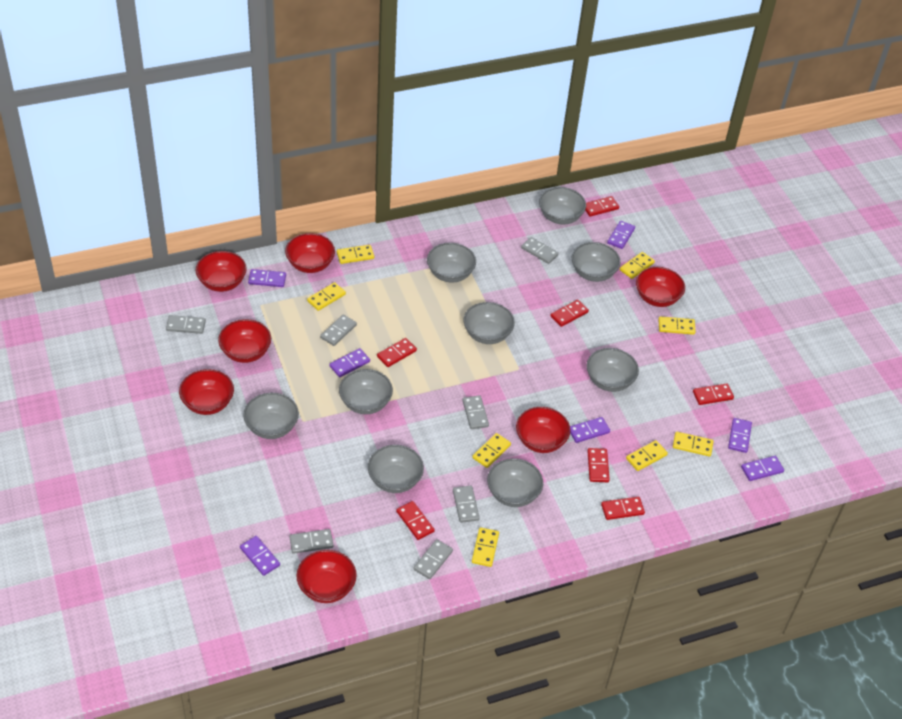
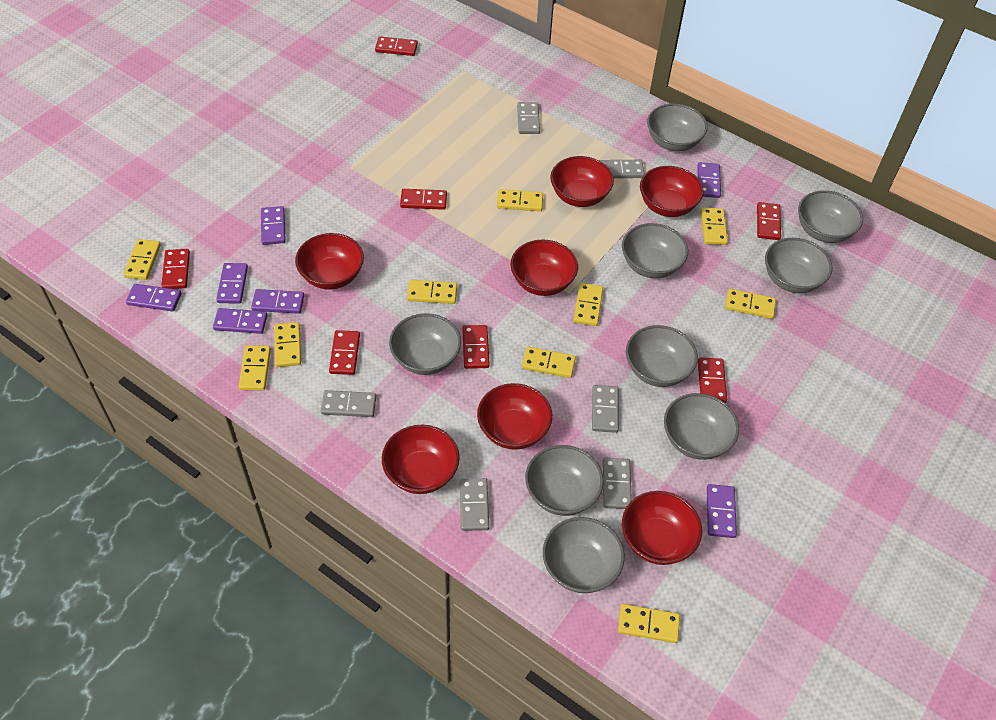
grey domino: [166,315,206,334] [289,529,333,554] [320,315,357,346] [413,539,453,579] [453,486,480,523] [462,395,489,429] [521,237,559,264] = 7 -> [321,390,376,417] [460,478,489,531] [517,102,540,134] [592,385,619,433] [599,160,645,178] [603,458,632,509] = 6
yellow domino: [307,282,346,311] [337,245,374,264] [472,433,511,468] [472,527,499,567] [620,252,655,279] [626,440,668,471] [658,316,696,335] [673,432,713,456] = 8 -> [123,239,161,280] [239,345,271,390] [274,322,301,367] [407,280,457,304] [497,189,543,211] [522,347,576,378] [573,283,603,326] [618,604,680,643] [701,208,728,245] [725,289,776,319] = 10

